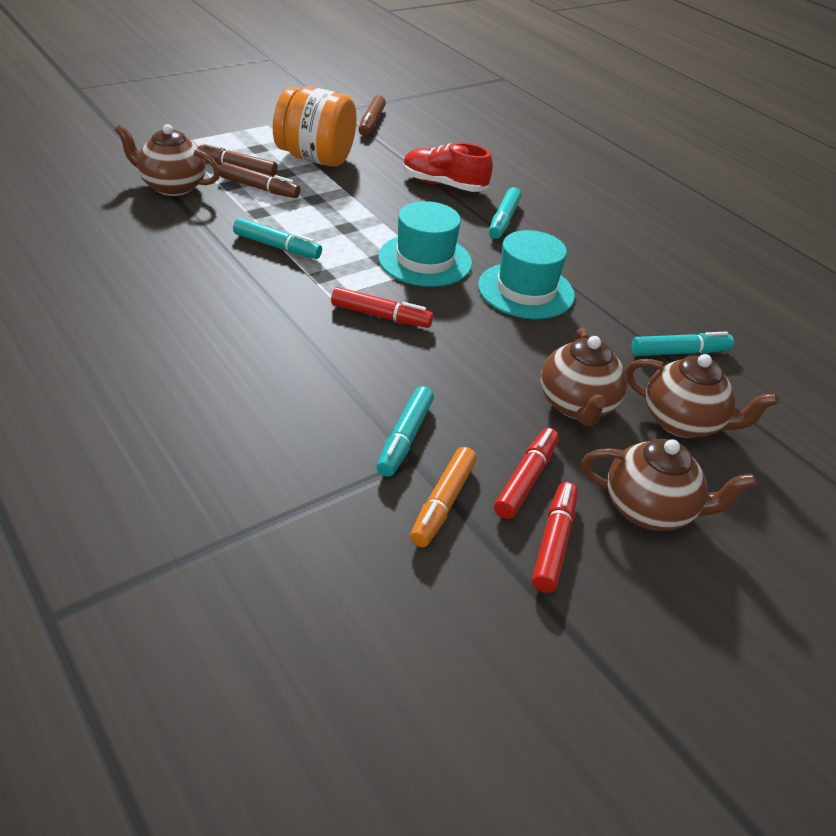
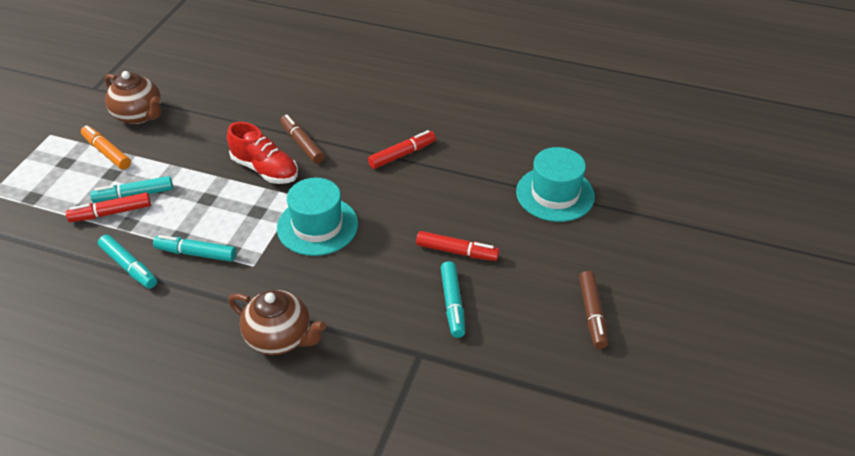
brown marker: [198,143,278,177] [219,162,301,198] [358,95,386,136] = 3 -> [280,115,325,164] [579,271,608,349] = 2
brown teapot: [115,124,220,196] [541,328,628,426] [581,439,757,531] [625,354,779,438] = 4 -> [105,71,161,124] [228,290,326,355] = 2
orange jar: [273,86,357,167] = 1 -> none = 0

